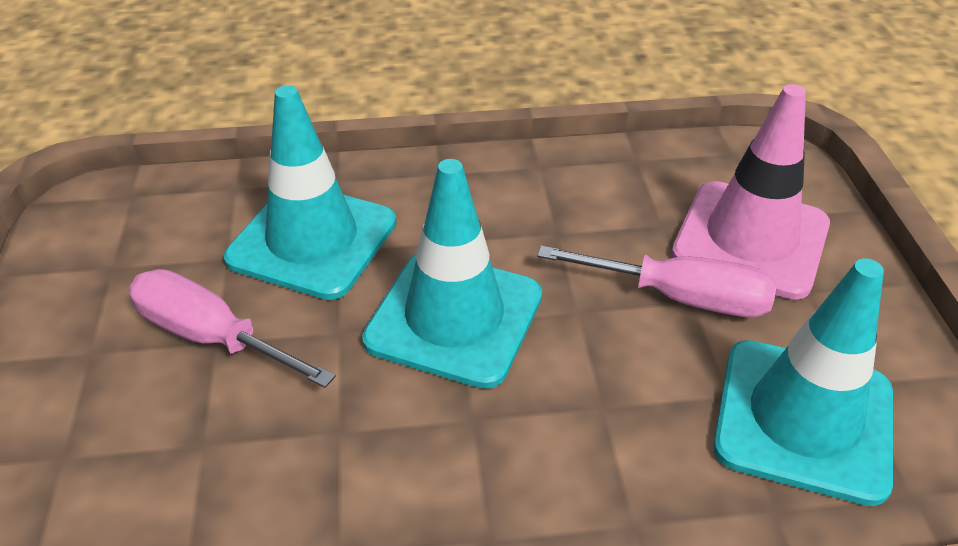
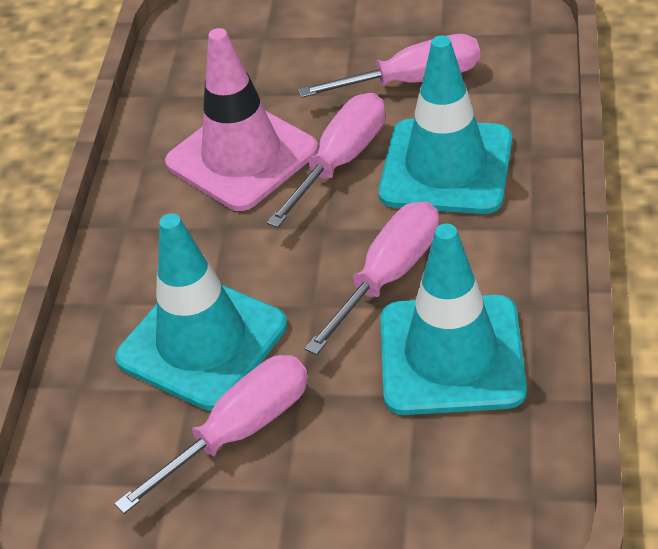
pink screwdriver: [129,269,336,388] [537,246,777,317] = 2 -> [114,355,308,514] [267,93,385,228] [298,34,480,98] [305,202,439,355] = 4

